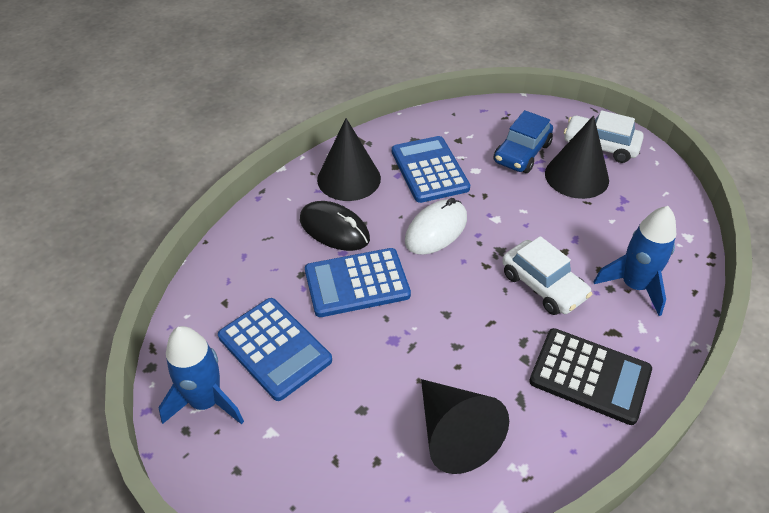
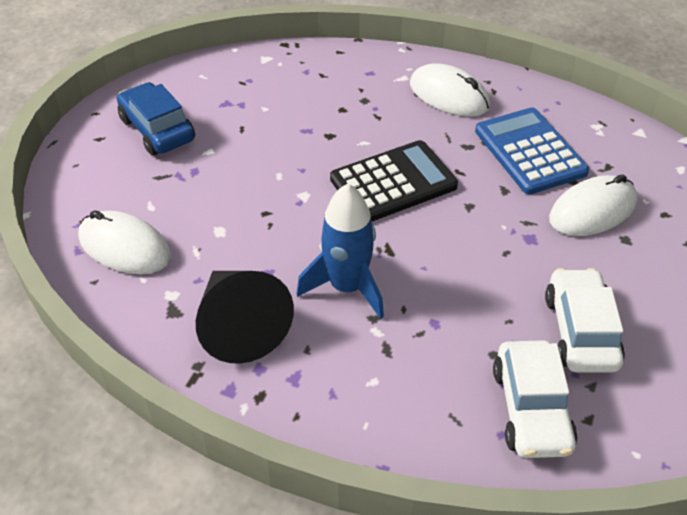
black cone: [317,118,381,201] [421,379,509,474] [545,115,609,199] = 3 -> [196,271,294,364] = 1
black mouse: [300,201,370,251] = 1 -> none = 0
blue calculator: [218,298,332,401] [305,248,411,317] [392,136,470,203] = 3 -> [475,107,589,194] = 1
blue rocket: [159,326,244,424] [594,206,676,316] = 2 -> [296,184,384,319] = 1
white mouse: [405,198,467,255] = 1 -> [78,210,171,274] [410,63,490,117] [549,174,638,236] = 3

